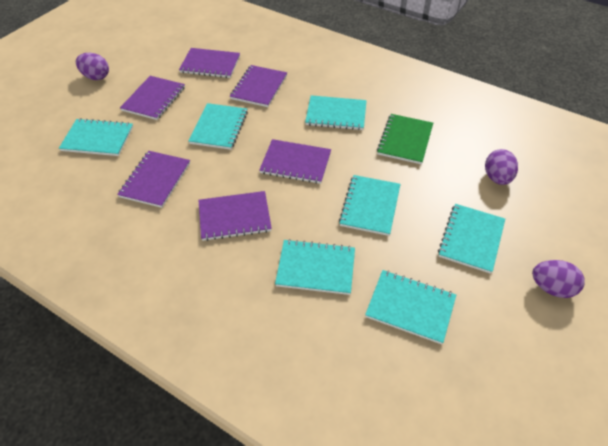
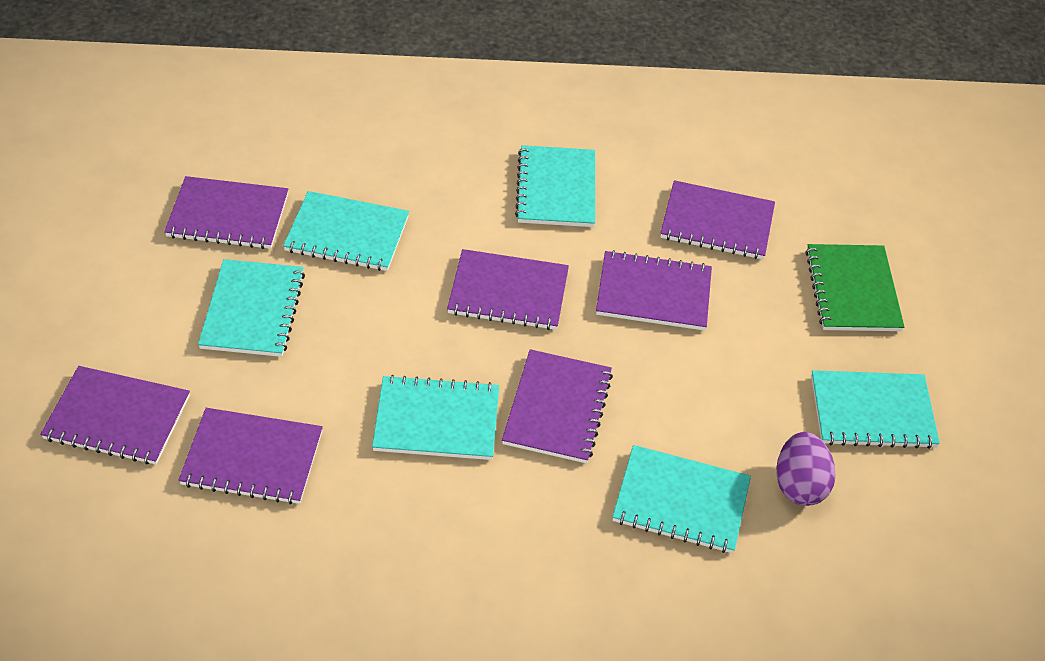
purple egg: [76,53,109,80] [485,149,518,185] [532,260,585,298] = 3 -> [776,432,836,506] = 1
purple notebook: [117,151,190,208] [120,76,185,120] [179,48,240,78] [198,191,272,241] [230,65,287,107] [259,139,331,184] = 6 -> [40,366,190,465] [164,176,288,249] [178,408,323,504] [447,249,569,330] [502,349,613,463] [596,250,712,331] [660,180,775,259] = 7
turquoise notebook: [59,118,133,156] [188,103,248,150] [275,239,355,295] [305,95,367,130] [339,175,401,236] [365,270,456,344] [438,204,505,274] = 7 -> [198,259,305,357] [283,191,409,271] [372,375,499,460] [515,145,595,227] [612,445,751,553] [811,370,940,449] = 6

